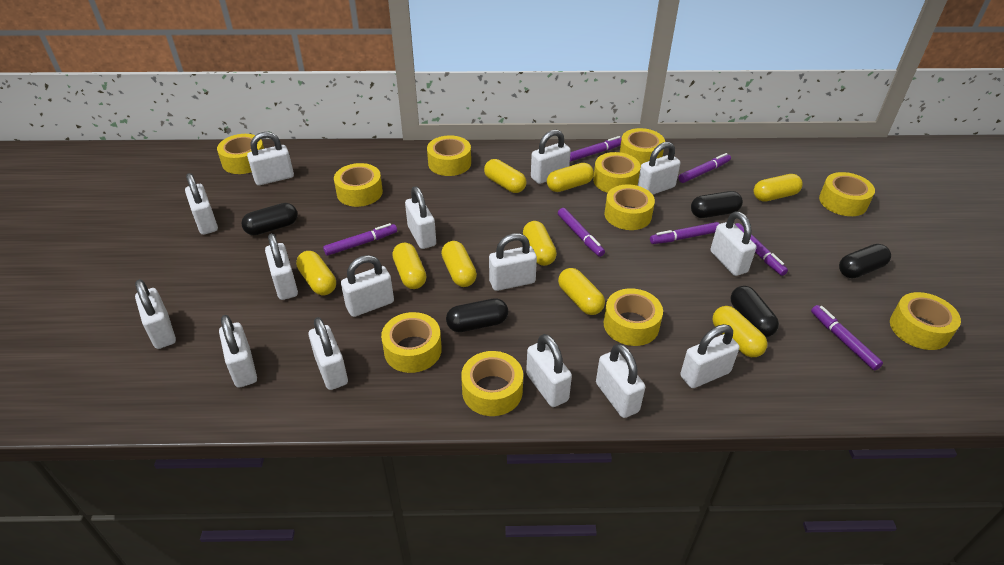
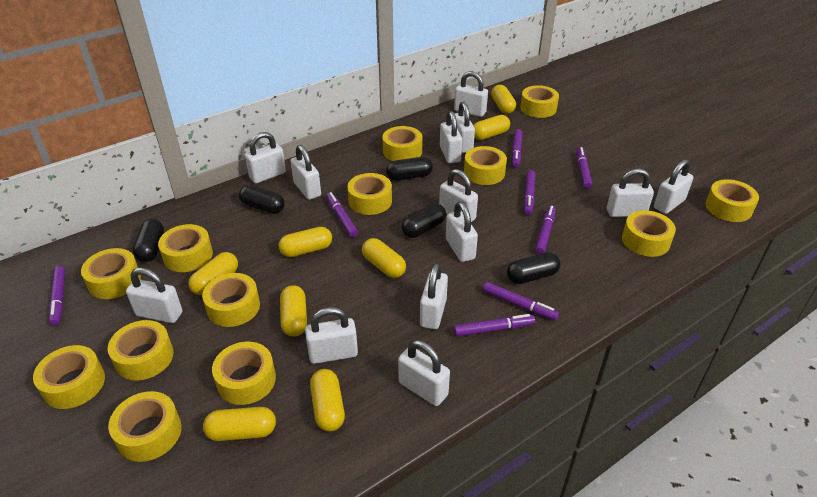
purple marker: [323,223,397,256] [558,208,605,257] [570,136,622,162] [650,222,720,244] [678,153,731,183] [735,223,788,276] [811,305,883,370] = 7 -> [49,266,65,326] [326,192,358,238] [454,314,535,337] [483,282,559,321] [512,129,522,168] [524,170,535,215] [535,206,556,254] [576,147,592,189] = 8
white padlock: [135,279,176,349] [185,173,218,235] [219,315,257,388] [247,132,294,185] [265,233,298,300] [309,317,348,390] [341,255,394,317] [405,186,436,249] [489,233,537,291] [526,334,572,407] [531,130,571,184] [596,344,645,418] [638,142,680,195] [680,324,739,388] [710,211,756,276] = 15 -> [126,268,182,323] [245,132,286,183] [291,145,321,200] [305,307,358,364] [398,340,450,406] [420,263,448,329] [439,169,478,222] [440,111,462,163] [446,201,478,262] [454,71,488,117] [454,102,475,153] [607,168,654,217] [654,159,693,214] = 13
yellow capsule: [296,251,336,295] [392,243,427,289] [441,241,477,287] [484,159,526,193] [523,221,557,266] [547,163,594,192] [558,268,605,315] [712,306,767,357] [754,174,803,202] = 9 -> [188,252,238,295] [203,407,276,441] [278,227,332,257] [280,285,307,337] [310,369,345,432] [362,238,406,278] [473,115,510,140] [491,85,516,114] = 8
yellow tape: [217,134,264,174] [334,163,383,207] [381,312,442,373] [427,135,471,176] [461,351,523,416] [593,152,640,193] [604,288,663,346] [605,184,655,230] [620,128,665,168] [819,172,875,216] [890,292,961,350] = 11 -> [33,345,105,409] [81,248,141,299] [108,320,174,381] [108,391,182,462] [158,224,213,272] [202,273,260,327] [212,342,276,405] [347,173,392,215] [382,126,423,161] [464,146,507,185] [520,85,559,118] [622,210,676,257] [705,179,759,222] = 13

